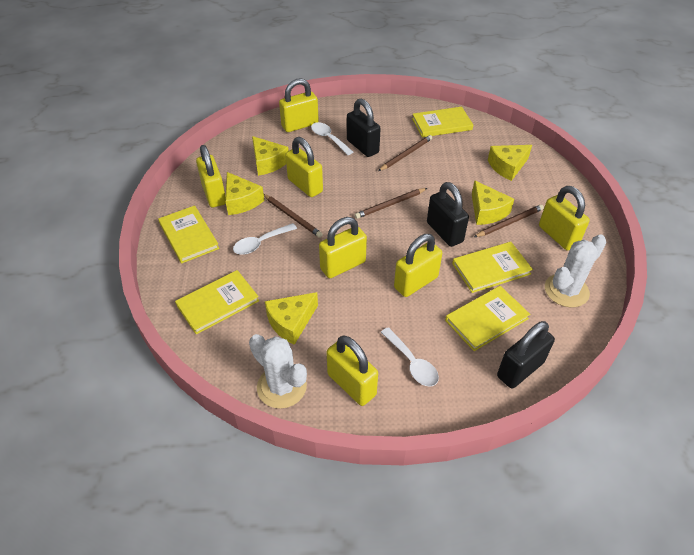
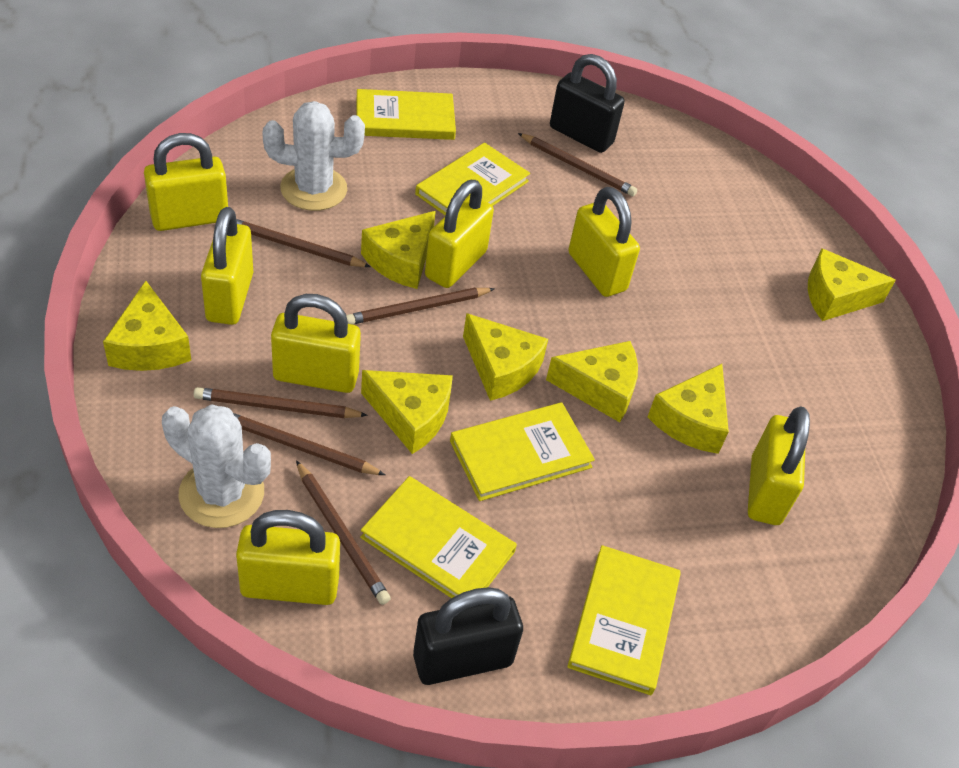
black padlock: [347,98,381,157] [427,182,469,247] [497,321,555,388] = 3 -> [413,587,523,685] [550,54,625,153] = 2
brown pencil: [264,194,323,238] [355,188,427,219] [378,135,432,171] [474,205,544,237] = 4 -> [194,387,368,418] [233,413,385,475] [236,219,371,267] [296,460,391,605] [346,288,495,324] [518,133,637,196] = 6
white spoon: [233,223,297,255] [311,122,353,155] [381,327,439,386] = 3 -> none = 0
yellow cheese: [225,172,264,215] [252,136,289,176] [265,292,318,345] [472,180,514,225] [488,145,532,181] = 5 -> [103,281,191,371] [361,211,436,289] [361,370,453,454] [463,313,548,401] [546,341,638,422] [648,364,729,454] [808,249,896,321] = 7

